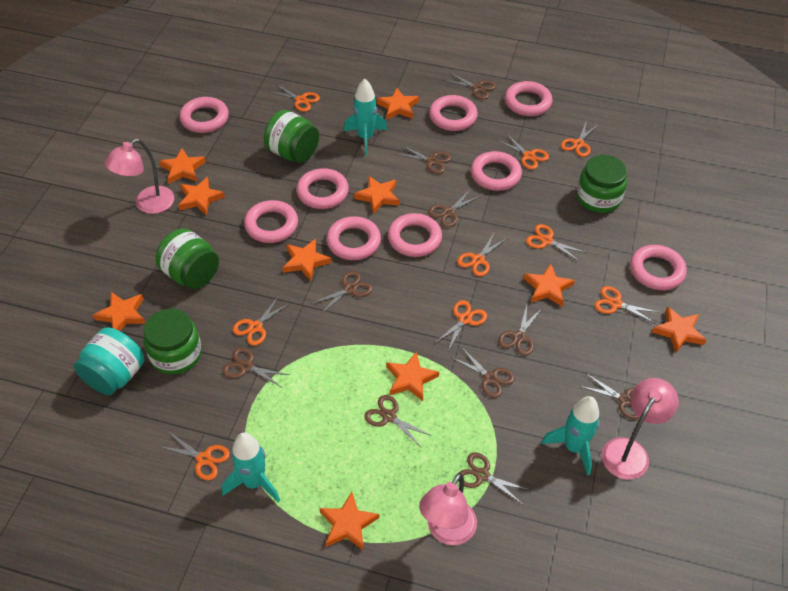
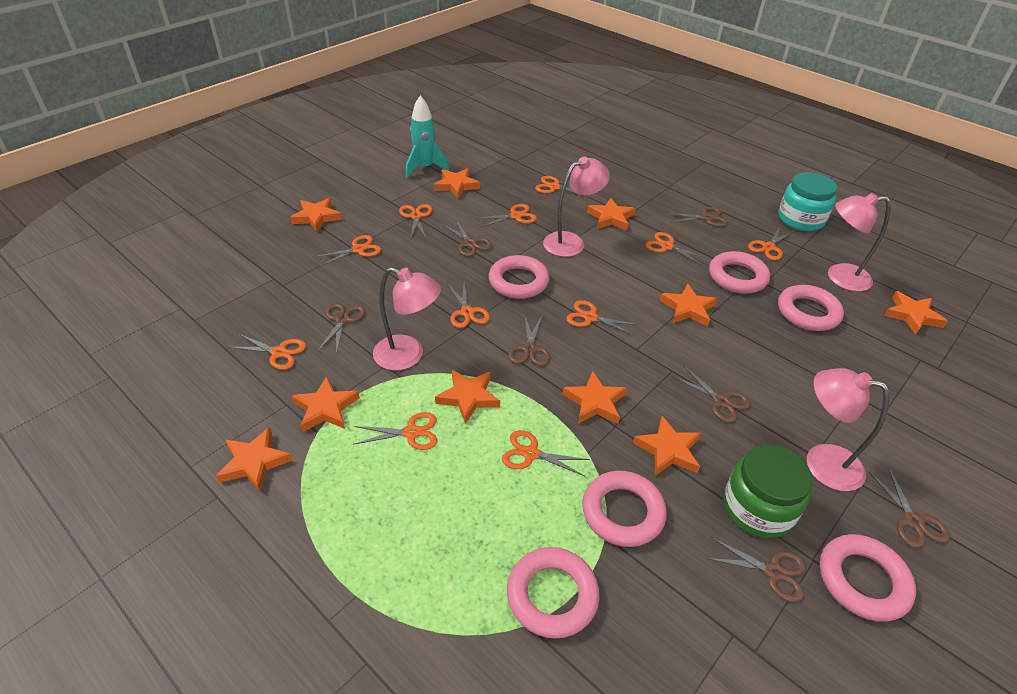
brown scissors: [222,348,290,387] [311,271,373,315] [364,395,432,447] [395,145,451,174] [428,190,481,227] [444,72,496,99] [451,348,515,398] [458,452,530,504] [498,305,542,356] [579,374,639,420] = 10 -> [318,303,366,355] [442,220,492,257] [508,316,550,366] [666,207,728,227] [672,366,751,423] [706,537,806,602] [869,468,950,548] = 7
green jar: [143,309,202,375] [155,228,219,289] [264,110,319,163] [577,155,627,213] = 4 -> [724,444,813,538] = 1
orange scissors: [159,432,230,480] [232,296,290,346] [268,84,320,112] [435,300,487,351] [457,233,507,276] [497,134,549,170] [526,224,587,262] [561,120,599,157] [595,286,660,324] = 9 -> [228,334,306,370] [314,235,381,267] [353,412,437,450] [399,204,432,239] [448,283,490,328] [475,204,537,228] [502,430,590,476] [535,176,590,198] [566,300,639,336] [645,232,710,266] [748,226,794,260] = 11
pink lamp: [104,139,174,214] [419,473,477,545] [602,378,679,480] = 3 -> [373,267,441,370] [543,157,610,257] [807,368,890,491] [828,193,891,291] = 4
pink ring: [179,97,229,133] [244,200,298,243] [296,168,349,209] [326,216,381,260] [388,213,442,257] [429,95,478,131] [471,151,522,191] [505,81,553,116] [630,245,687,290] = 9 -> [489,255,550,299] [507,547,600,639] [582,471,667,547] [709,251,770,294] [778,285,844,331] [820,534,916,622] = 6
turquoise rocket: [222,433,280,502] [344,78,387,155] [542,396,600,476] = 3 -> [406,95,449,178] = 1

